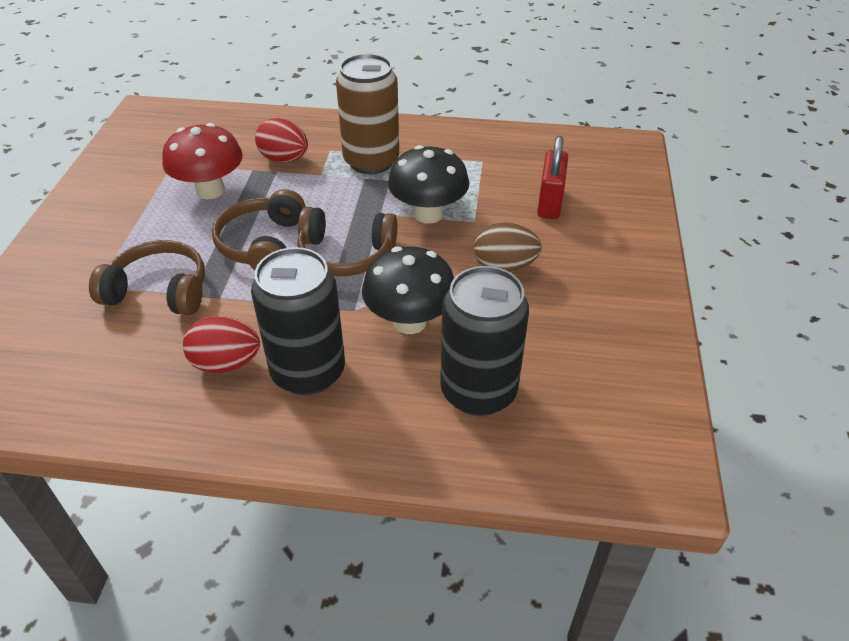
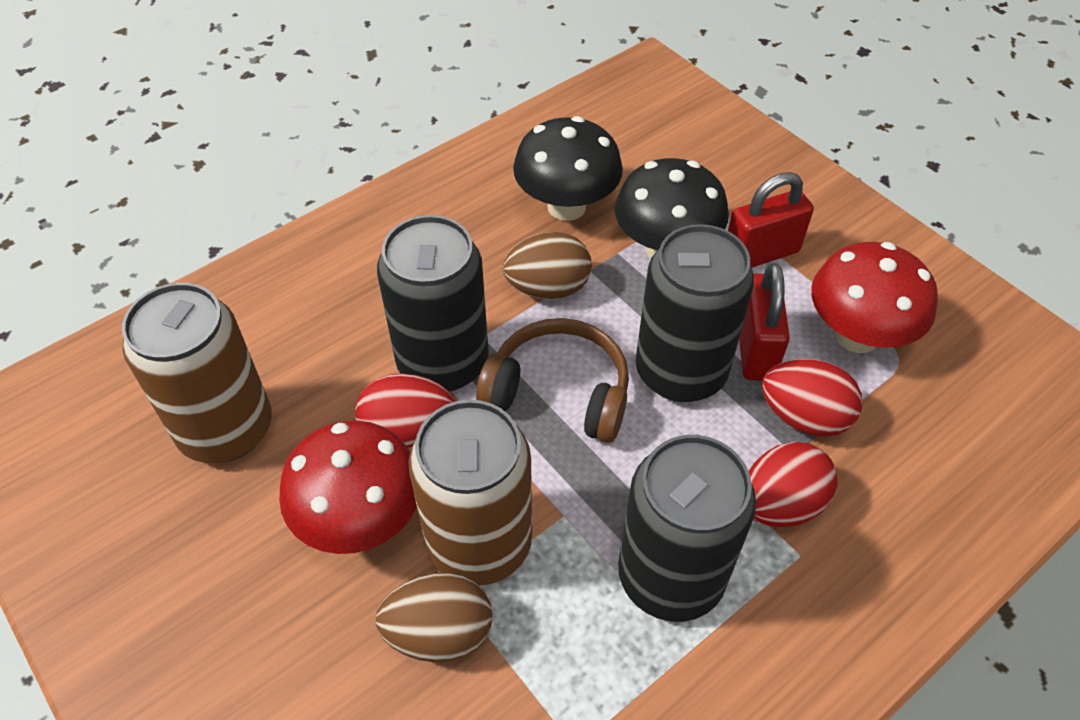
black can: [251,247,345,395] [440,266,529,416] = 2 -> [377,215,489,392] [618,435,756,622] [636,224,754,402] = 3
brown can: [336,54,399,174] = 1 -> [122,283,272,463] [408,400,532,586] = 2
brown egg: [474,222,542,272] = 1 -> [375,572,492,662] [503,232,592,300] = 2
brown headphones: [89,240,205,315] [212,189,305,270] [297,207,398,276] = 3 -> [476,318,629,443] = 1
red egg: [183,316,260,373] [255,118,308,162] = 2 -> [355,374,455,448] [749,442,838,527] [762,359,862,437] = 3
red mushroom: [162,123,243,199] = 1 -> [279,420,417,554] [811,242,938,353] = 2
red padlock: [537,136,568,219] = 1 -> [728,172,814,268] [739,263,790,381] = 2

